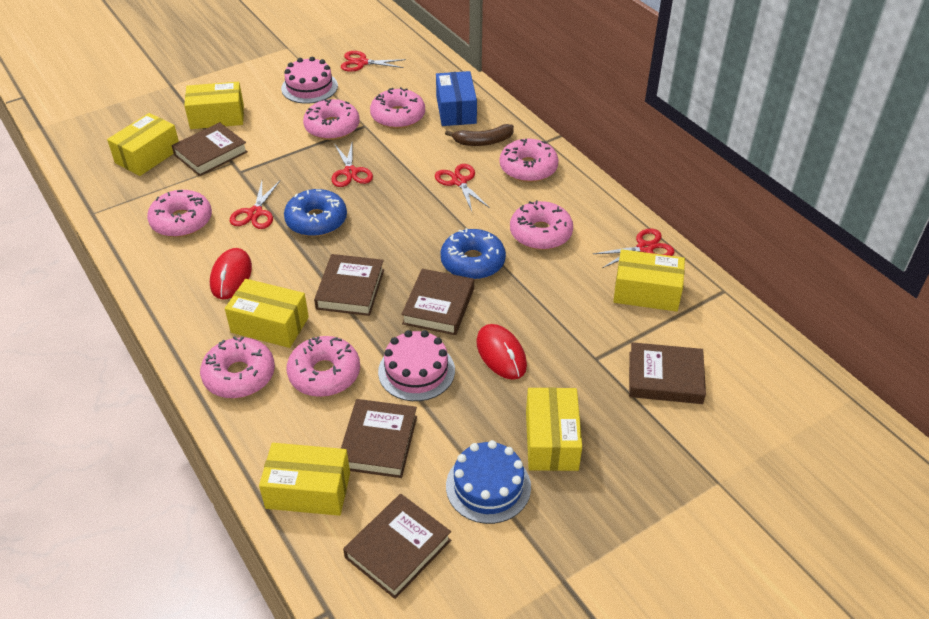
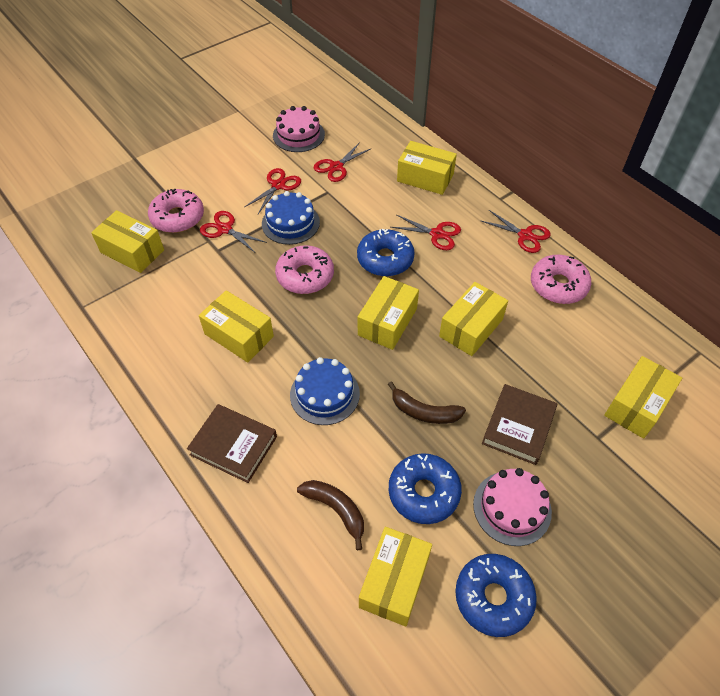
blue box: [436,71,477,126] = 1 -> none = 0
blue cake: [446,440,531,524] = 1 -> [262,191,320,245] [290,357,360,425] = 2
blue donut: [284,189,347,237] [441,228,506,280] = 2 -> [357,229,415,276] [389,453,462,524] [455,554,537,637] = 3
brown banana: [445,124,514,146] = 1 -> [297,480,364,550] [388,381,466,424] = 2
brown book: [172,122,248,176] [314,254,384,316] [341,399,417,478] [343,494,451,599] [401,269,474,335] [629,342,706,404] = 6 -> [187,404,277,483] [482,384,557,465] = 2
pink donut: [147,190,212,237] [200,336,275,398] [287,336,360,397] [303,99,360,140] [370,87,425,129] [500,139,558,182] [510,200,573,250] = 7 -> [148,189,204,233] [275,245,334,294] [531,255,591,304] = 3
red mouse: [210,248,252,299] [476,324,527,380] = 2 -> none = 0
yellow box: [107,113,179,176] [184,82,244,129] [225,279,309,348] [259,443,350,516] [526,387,582,471] [613,249,685,312] = 6 -> [91,210,164,273] [199,290,274,362] [358,276,419,350] [359,527,432,627] [397,141,457,195] [439,282,508,356] [604,356,682,439] = 7

